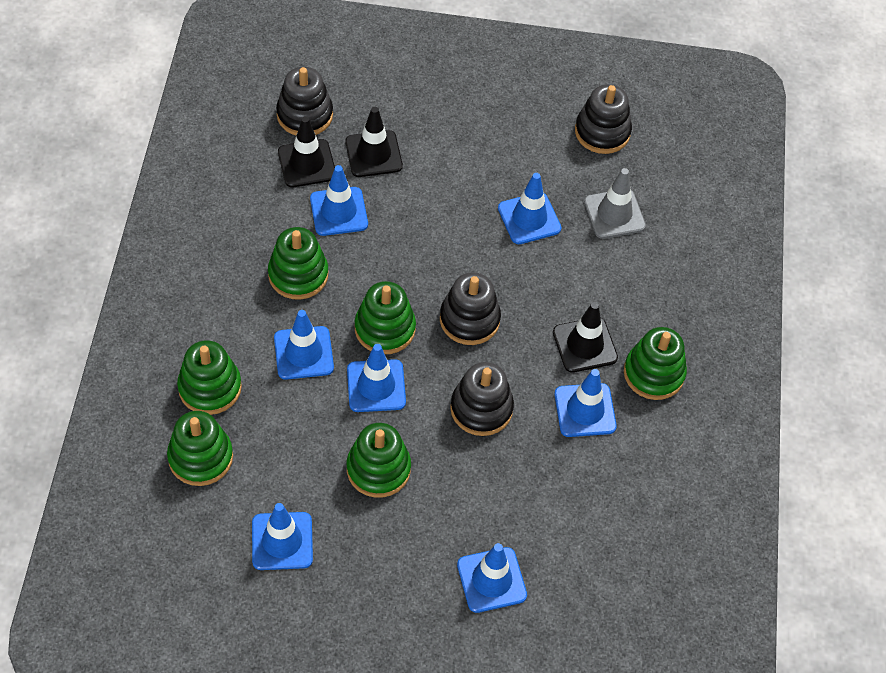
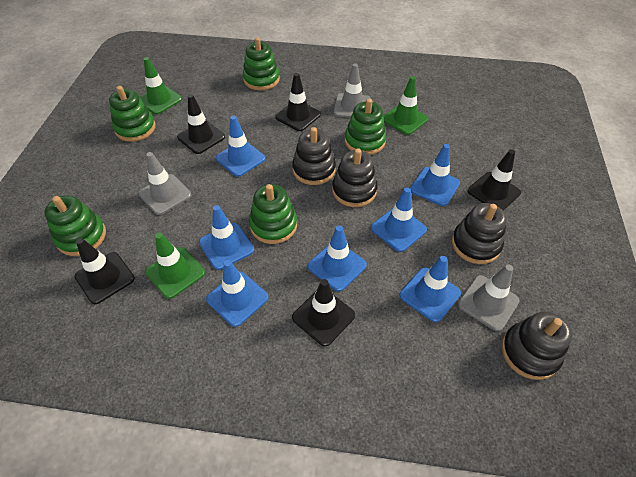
black traffic cone: [278,116,335,188] [345,107,403,177] [553,302,618,373] = 3 -> [74,238,135,304] [177,94,225,154] [275,73,321,131] [292,279,355,346] [468,149,521,210] = 5
green stacking toy: [167,411,233,486] [177,340,242,415] [268,227,328,300] [347,423,411,498] [355,281,416,354] [624,327,687,400] = 6 -> [44,196,106,256] [109,86,156,142] [243,37,280,90] [249,184,297,244] [345,99,386,155] = 5
green traffic cone: none = 0 -> [139,57,182,115] [145,233,205,299] [383,76,428,135] = 3
grey traffic cone: [584,168,646,239] = 1 -> [139,152,191,215] [334,63,371,118] [458,264,520,331] = 3

